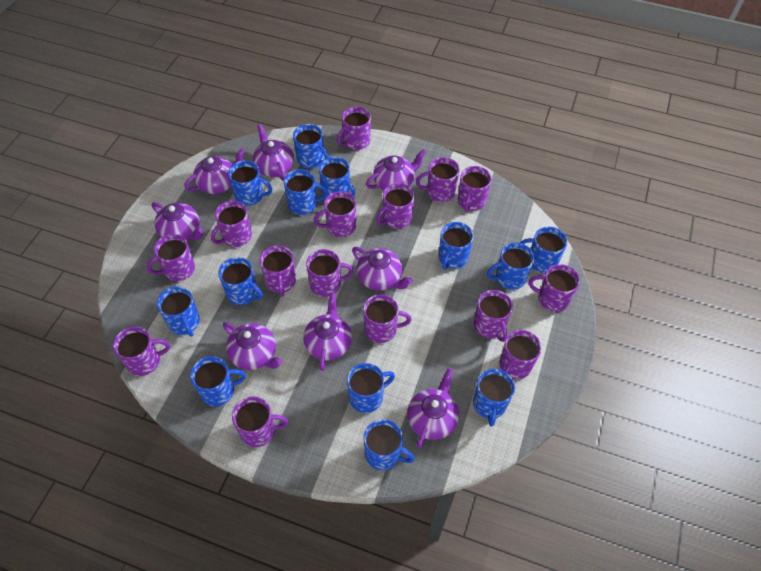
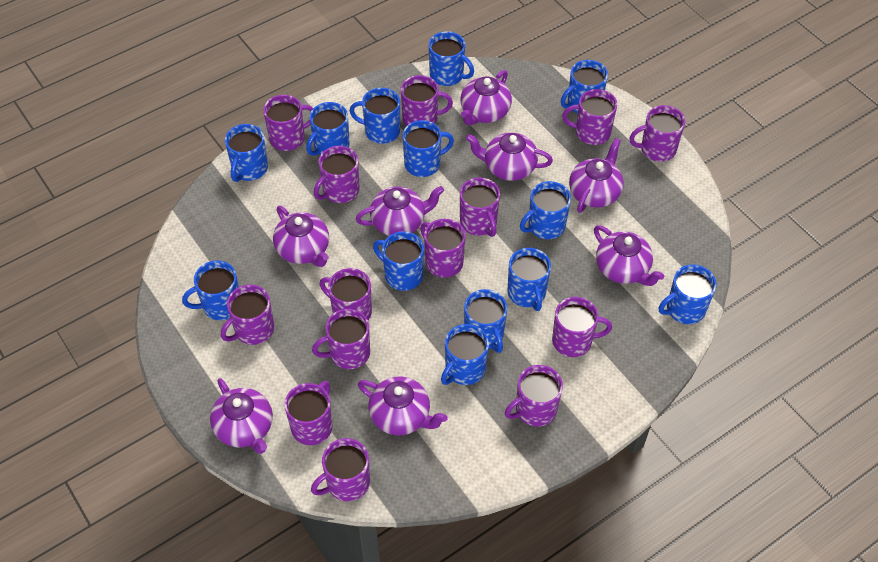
purple mug: [113,326,170,376] [147,234,195,281] [211,201,252,247] [232,396,288,447] [260,245,296,296] [306,249,354,297] [314,191,356,237] [337,107,371,150] [363,294,411,343] [377,183,415,229] [416,157,460,202] [458,166,492,212] [474,290,513,342] [499,330,541,379] [529,264,580,312] = 15 -> [221,285,274,345] [263,95,313,151] [284,381,333,445] [311,438,370,501] [312,309,370,369] [314,146,359,203] [320,268,372,320] [401,75,453,126] [420,219,466,278] [460,177,500,237] [505,365,563,427] [552,297,612,357] [562,89,617,145] [629,105,685,162] = 14

